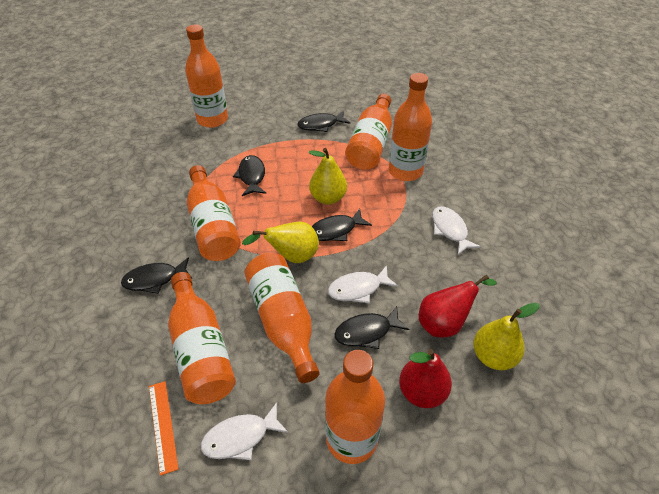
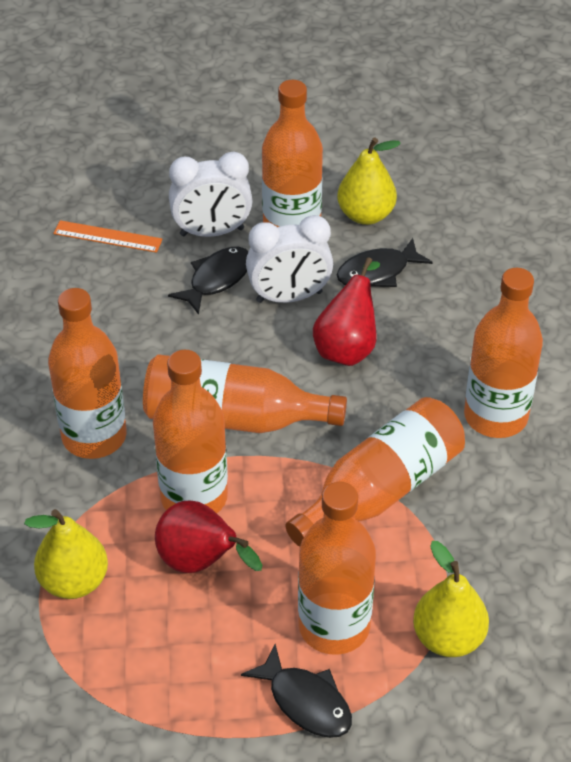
black fish: [121,257,192,294] [233,155,266,196] [297,111,350,132] [312,209,372,241] [334,306,409,349] = 5 -> [168,247,249,315] [241,644,352,738] [337,238,433,287] = 3
white clock: none = 0 -> [169,151,253,237] [246,215,333,303] = 2
white fish: [201,402,289,460] [328,265,398,304] [432,206,481,255] = 3 -> none = 0

